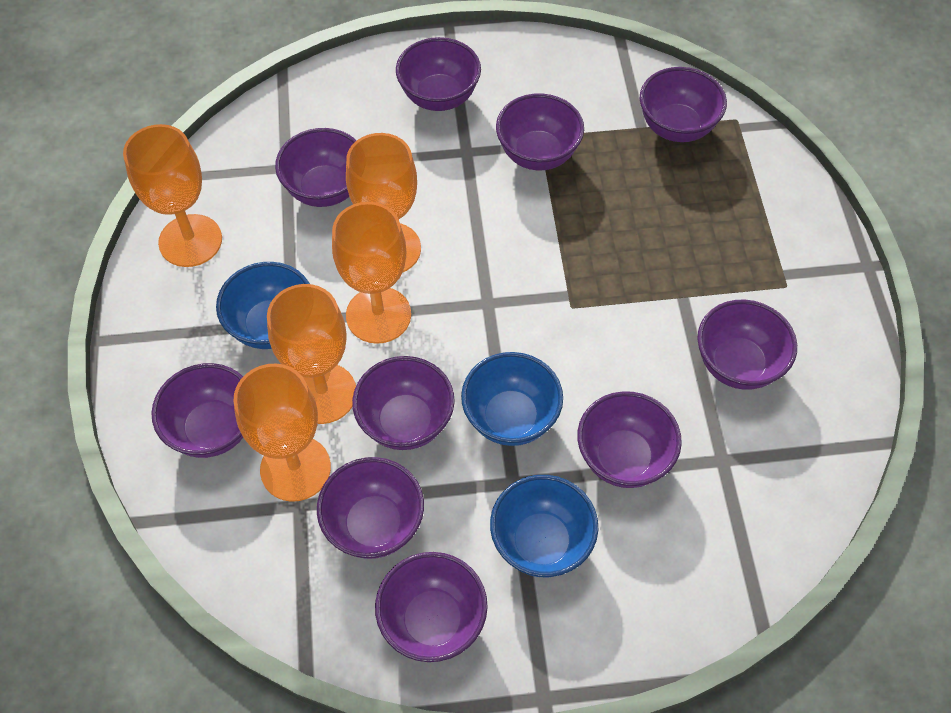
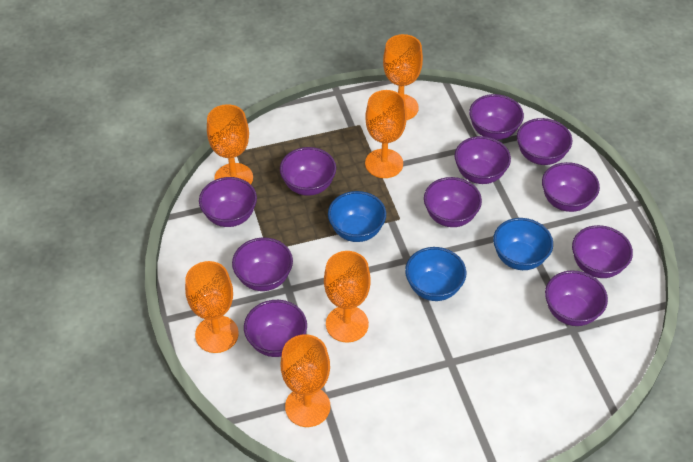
orange goblet: [123,124,222,267] [234,364,331,502] [267,284,356,424] [332,202,411,344] [346,133,421,273] = 5 -> [185,261,239,353] [207,104,253,184] [281,334,330,427] [324,251,371,343] [365,90,407,178] [383,34,423,120] = 6
purple bowl: [151,363,243,458] [275,128,357,207] [317,457,424,559] [352,356,455,450] [375,552,488,662] [396,37,481,111] [496,94,584,170] [577,391,682,488] [640,67,727,142] [697,300,797,390] = 10 -> [199,177,257,227] [232,237,293,291] [244,300,307,357] [280,147,336,196] [424,177,482,227] [455,136,511,184] [469,94,524,140] [517,118,572,165] [542,162,600,212] [545,270,608,326] [572,225,633,278] = 11

